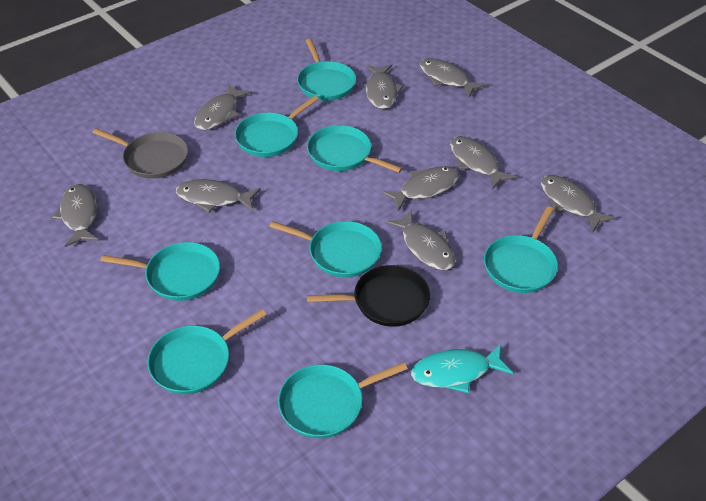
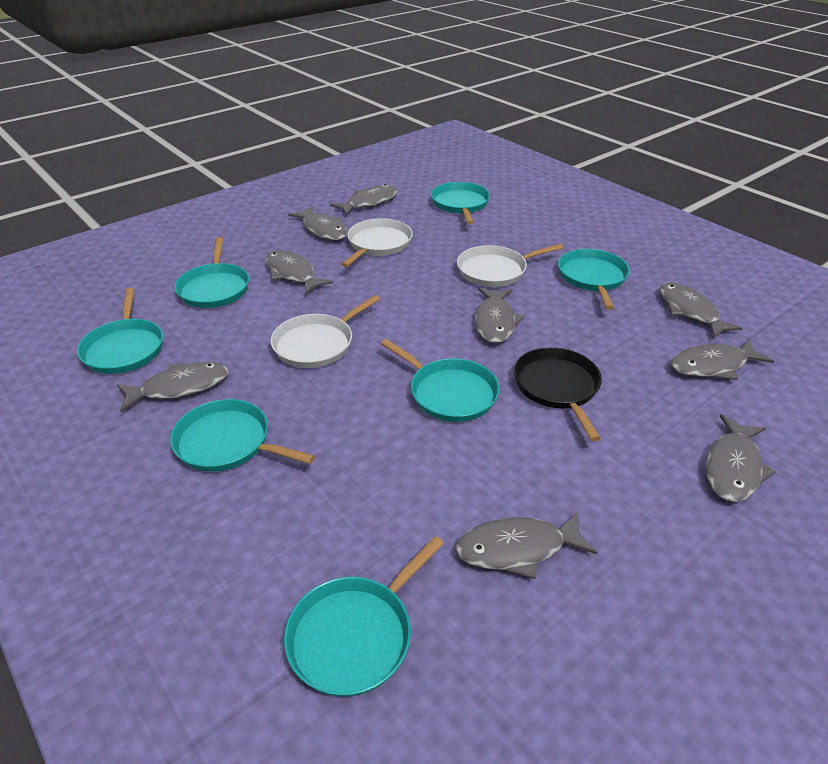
grey pan: [93,128,188,179] = 1 -> none = 0
turquoise fish: [411,343,513,393] = 1 -> none = 0
turquoise pan: [100,242,220,301] [147,309,267,394] [235,96,319,157] [269,221,382,277] [278,362,408,438] [297,39,356,101] [307,125,403,173] [484,206,558,293] = 8 -> [77,288,163,374] [170,399,315,472] [175,237,249,308] [284,536,444,697] [381,339,500,422] [431,182,490,225] [558,249,630,310] = 7
white pan: none = 0 -> [271,295,380,368] [341,218,413,267] [457,244,563,287] = 3

